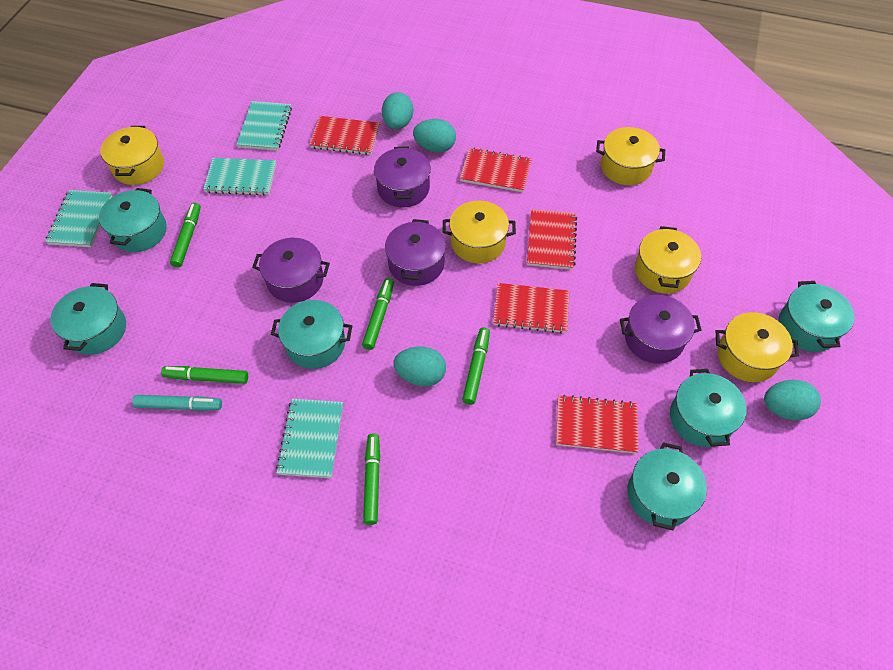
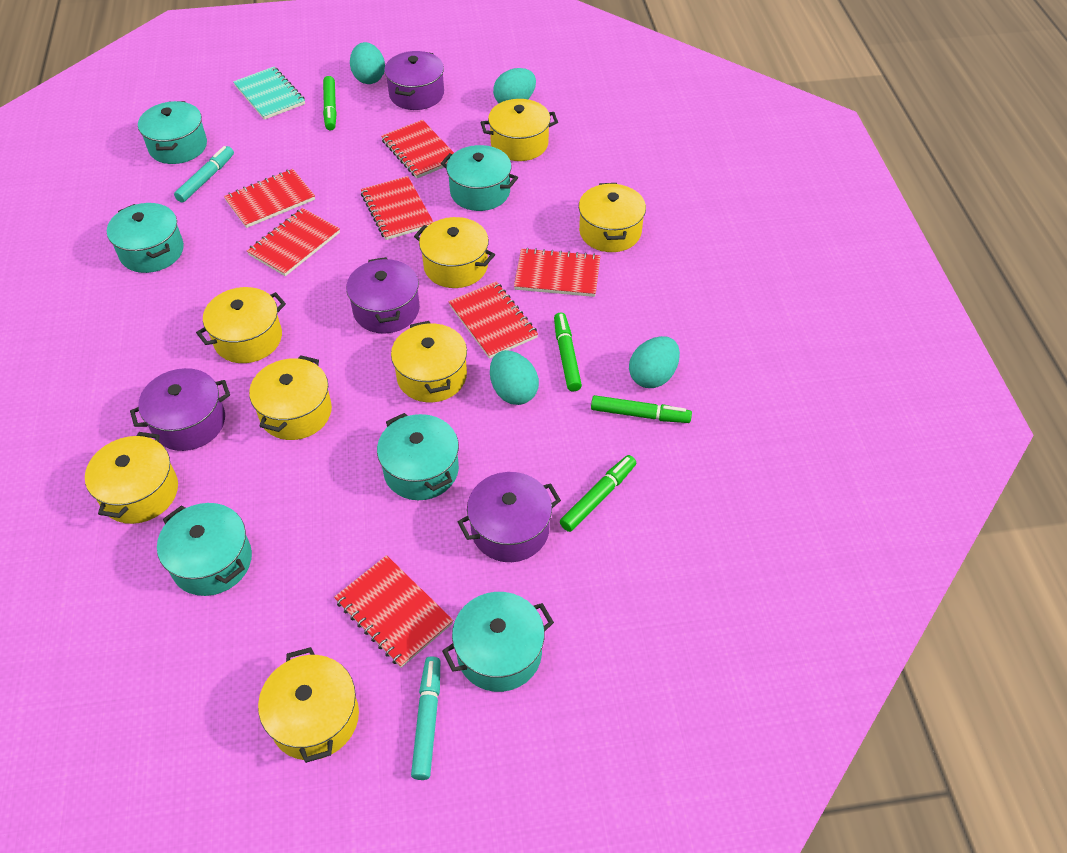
green marker: [161,366,248,384] [170,203,201,268] [362,278,394,350] [363,433,380,525] [462,327,490,405] = 5 -> [323,76,337,131] [554,313,582,391] [560,455,636,532] [591,395,692,423] = 4
red notebook: [309,116,380,155] [460,148,532,192] [493,283,570,334] [527,209,577,270] [556,395,638,453] = 5 -> [224,169,315,228] [247,208,340,276] [334,555,454,668] [361,176,433,240] [381,120,454,178] [448,281,538,359] [514,248,600,297] = 7
turquoise marker: [132,395,222,411] = 1 -> [174,146,234,203] [411,656,440,780] = 2
turquoise notebook: [45,190,113,247] [203,158,276,196] [236,101,292,151] [276,399,343,478] = 4 -> [233,67,305,120] = 1
yellow pot: [100,126,164,185] [442,201,516,263] [596,127,665,185] [635,226,701,294] [716,312,799,382] = 5 -> [85,432,178,524] [196,287,286,363] [249,355,332,440] [258,647,359,763] [391,321,467,402] [414,217,495,288] [481,99,558,161] [579,183,646,252] = 8

